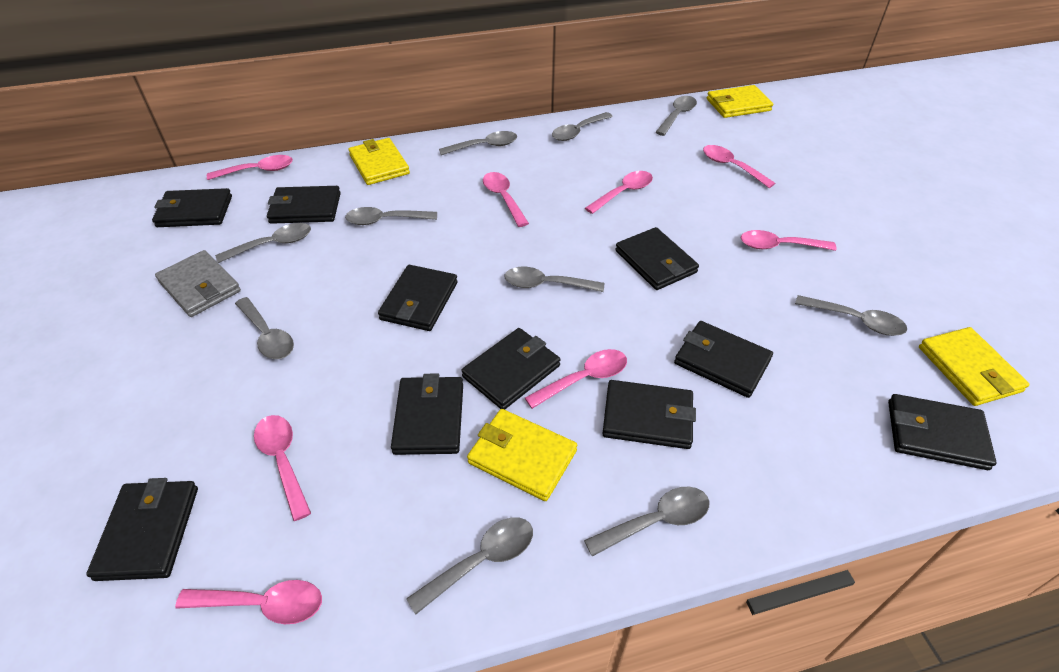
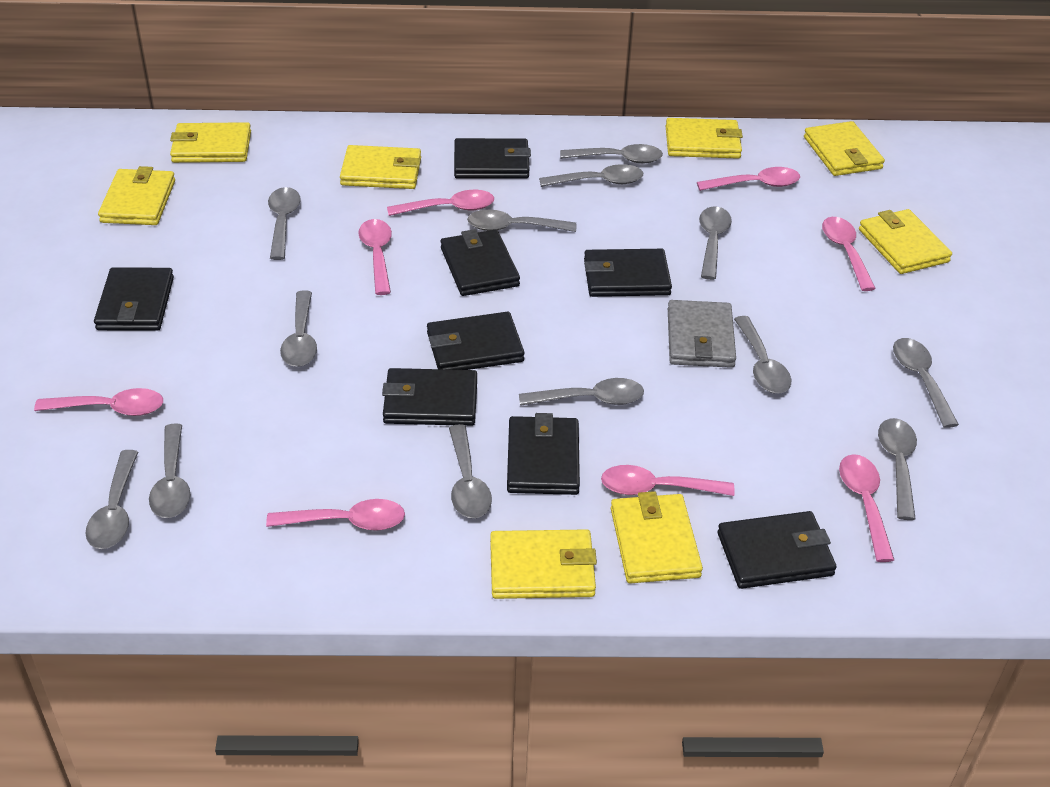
black wallet: [86,478,198,581] [152,188,232,227] [267,186,341,224] [378,265,458,331] [391,374,463,455] [461,328,560,410] [602,380,696,449] [615,227,699,290] [674,321,773,398] [888,394,997,470] = 10 -> [94,267,174,331] [382,368,477,426] [427,312,525,370] [440,229,520,296] [454,138,531,179] [507,413,580,495] [584,249,672,297] [718,511,837,589] = 8
grey spoon: [215,223,311,263] [235,297,294,359] [345,207,437,225] [406,517,533,615] [439,131,517,155] [504,267,604,292] [552,112,613,141] [584,487,709,557] [656,96,697,136] [795,295,907,336] = 10 -> [85,450,138,549] [149,423,190,518] [268,187,301,260] [280,290,317,367] [449,424,492,518] [467,210,576,232] [519,378,644,406] [539,164,643,187] [560,144,663,164] [699,207,732,280] [734,316,791,393] [878,418,917,520] [893,338,959,428] = 13
yellow wallet: [348,138,410,185] [467,409,577,501] [707,85,773,118] [919,327,1030,406] = 4 -> [98,166,175,225] [170,122,251,163] [340,145,421,189] [490,529,597,599] [611,491,703,583] [666,118,743,159] [804,121,885,176] [859,209,952,274] = 8

